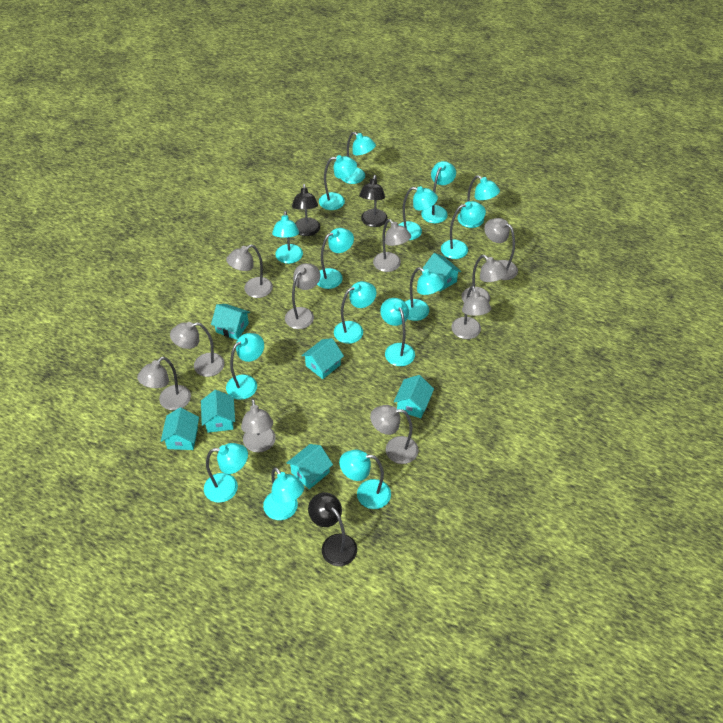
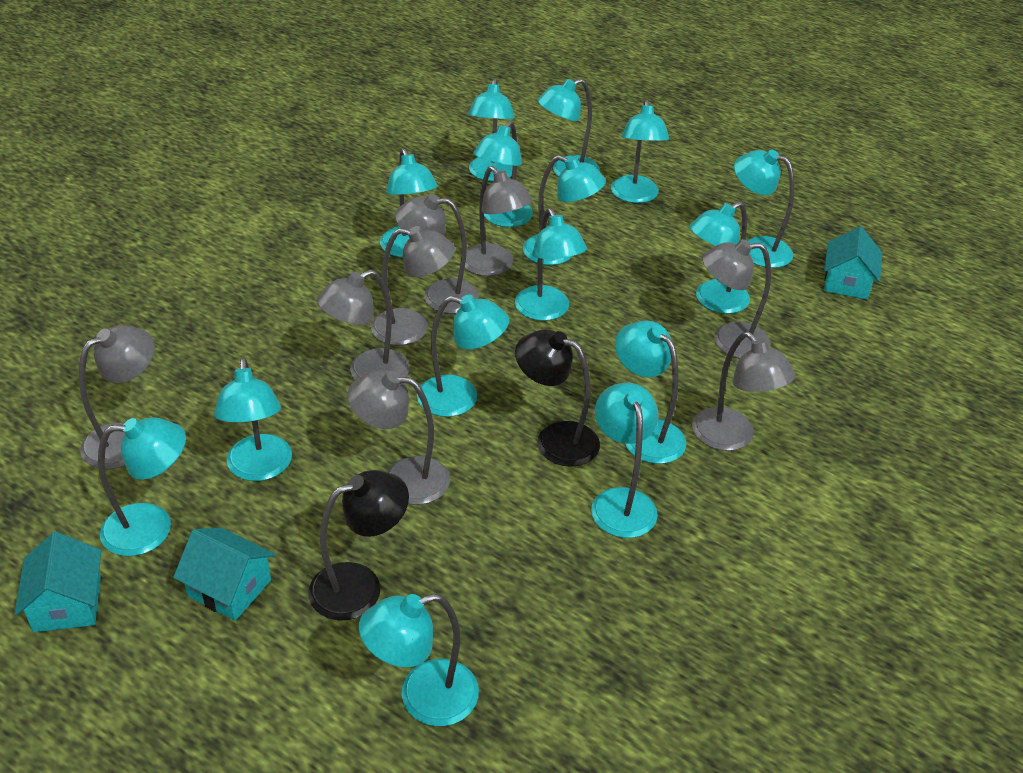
black lamp: [292,184,320,236] [308,492,357,566] [359,175,388,227] = 3 -> [308,470,409,621] [515,329,600,467] = 2
grey lamp: [137,357,191,410] [170,322,224,377] [226,245,273,298] [241,399,276,452] [285,263,320,329] [370,405,419,464] [373,219,411,272] [451,286,491,339] [462,255,508,302] [484,218,518,280] = 10 -> [79,325,155,469] [317,270,410,380] [347,371,450,505] [371,226,455,345] [395,194,479,314] [465,166,533,276] [692,332,795,451] [702,239,771,359] = 8
turquoise house: [161,408,199,450] [201,390,235,433] [211,304,250,340] [287,444,333,489] [301,338,344,379] [394,375,434,418] [422,253,461,292] = 7 -> [14,532,101,632] [173,528,275,621] [824,227,882,300] = 3

